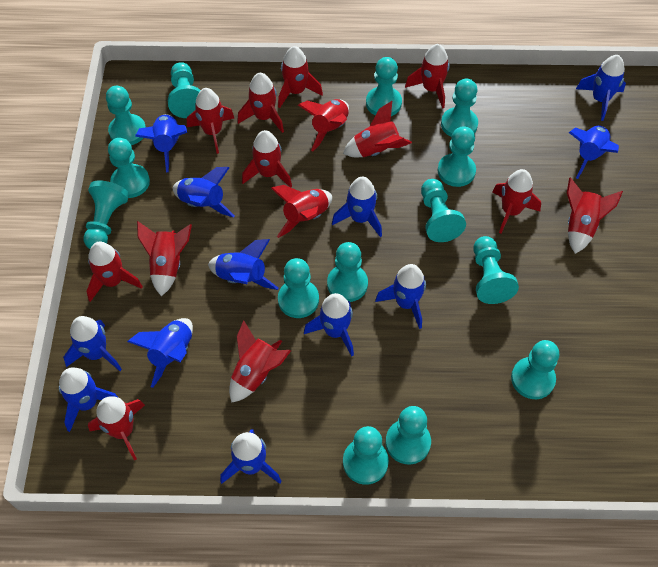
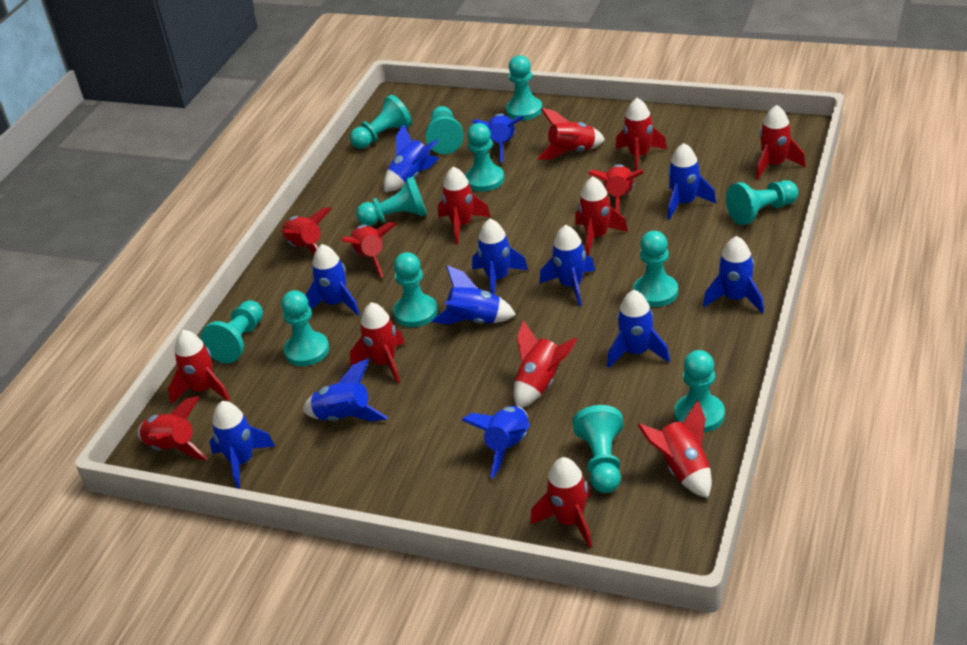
turquoise pawn: [84,180,129,249] [106,86,146,145] [108,138,150,198] [168,62,201,118] [278,258,319,318] [327,242,368,302] [343,426,389,485] [366,57,402,116] [386,406,431,465] [421,179,466,242] [438,126,476,187] [441,79,478,137] [473,236,519,304] [511,340,559,399] = 14 -> [200,300,263,363] [281,290,329,366] [350,95,412,149] [356,176,427,226] [393,252,438,327] [425,106,464,154] [465,123,504,192] [506,55,542,120] [572,405,624,493] [633,231,678,307] [674,350,725,433] [726,180,798,225] = 12

